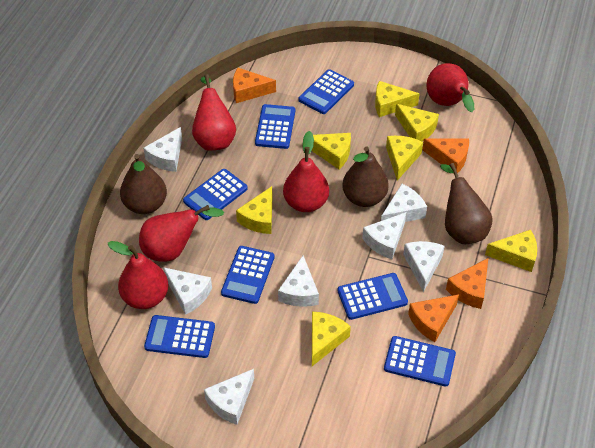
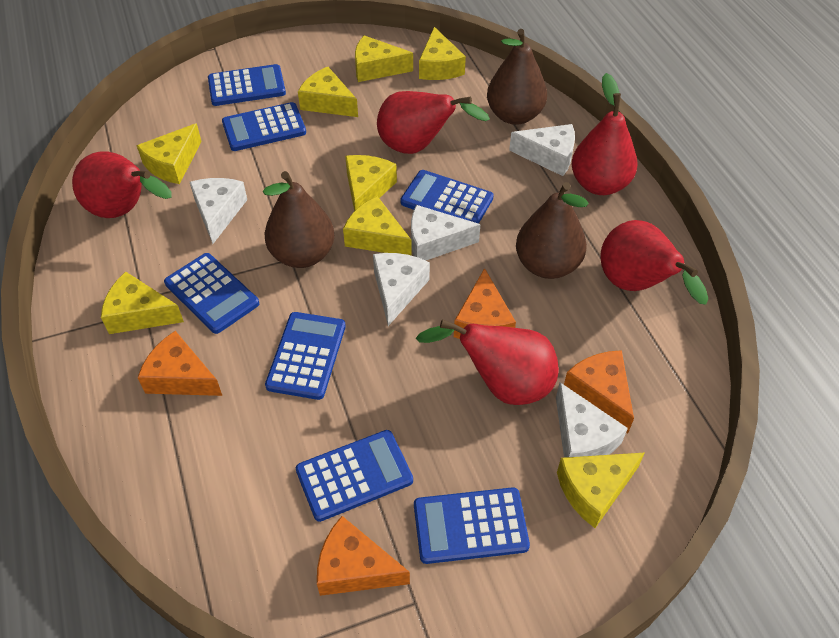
white cheese: [143,127,182,172] [163,267,212,315] [204,369,254,425] [278,256,319,307] [362,212,406,259] [381,184,427,222] [403,241,445,292] = 7 -> [190,178,247,244] [373,253,430,326] [411,205,480,261] [509,124,575,176] [556,382,628,458] = 5
yellow cheese: [236,186,272,234] [312,133,351,169] [312,312,351,366] [375,81,419,117] [386,136,423,180] [395,104,439,141] [485,230,537,272] = 7 -> [101,272,184,334] [137,123,202,184] [298,67,358,117] [343,196,412,256] [345,155,397,211] [355,35,413,82] [419,27,466,80] [557,453,645,528] = 8

